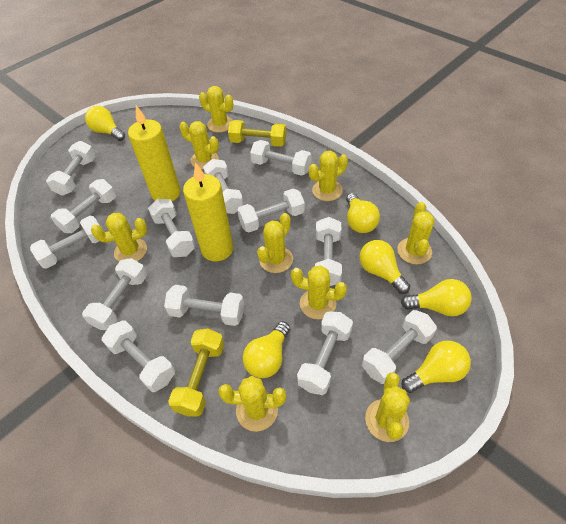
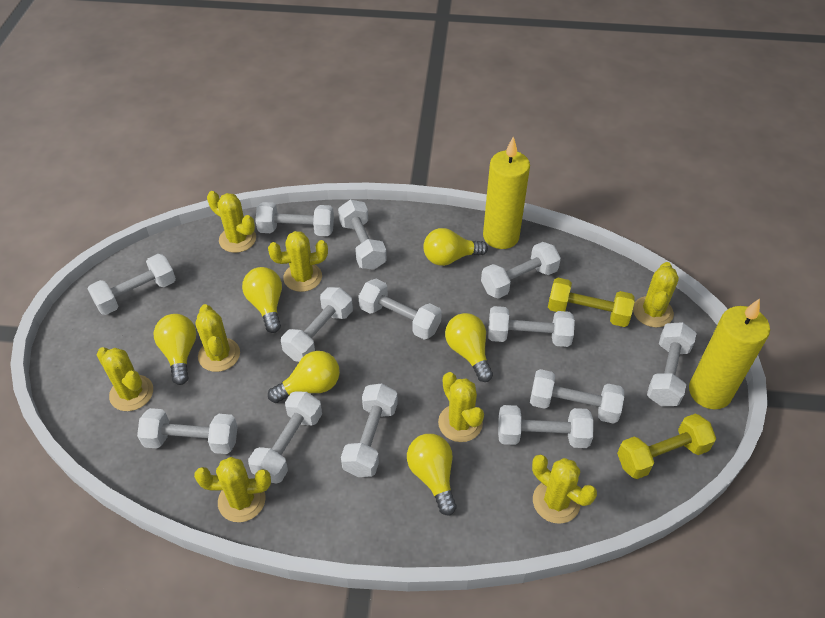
yellow cactus: [91,213,147,262] [179,121,219,169] [199,86,233,133] [218,376,286,432] [257,213,293,273] [291,266,347,319] [309,151,348,201] [365,372,410,442] [397,202,435,264] = 9 -> [96,347,153,411] [194,457,271,522] [195,304,240,372] [207,191,256,253] [268,231,328,292] [438,372,484,442] [532,454,597,524] [633,262,679,328] = 8

